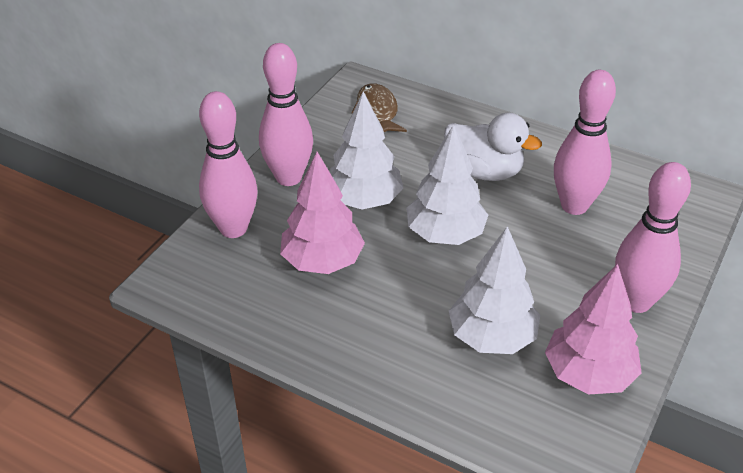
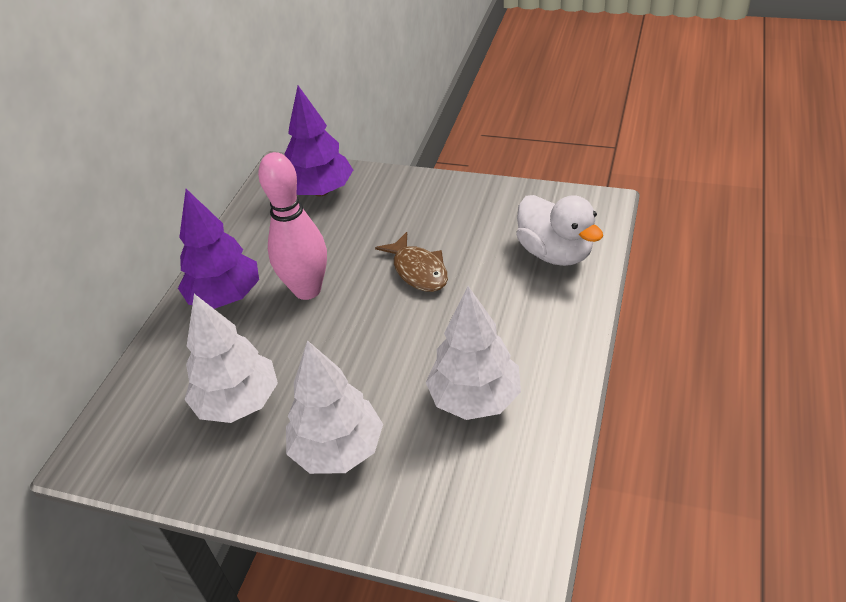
pink bowling pin: [199,91,258,238] [259,43,313,186] [554,70,616,215] [615,162,691,313] = 4 -> [258,152,327,300] = 1
pink tree: [280,152,365,274] [545,264,642,394] = 2 -> none = 0
purple tree: none = 0 -> [178,189,259,309] [285,86,353,196] = 2

